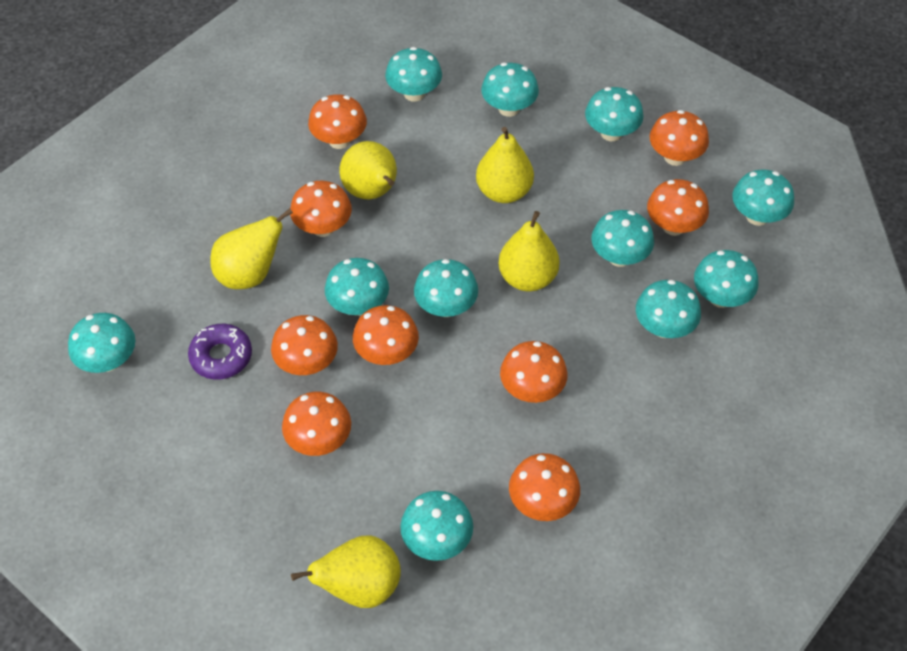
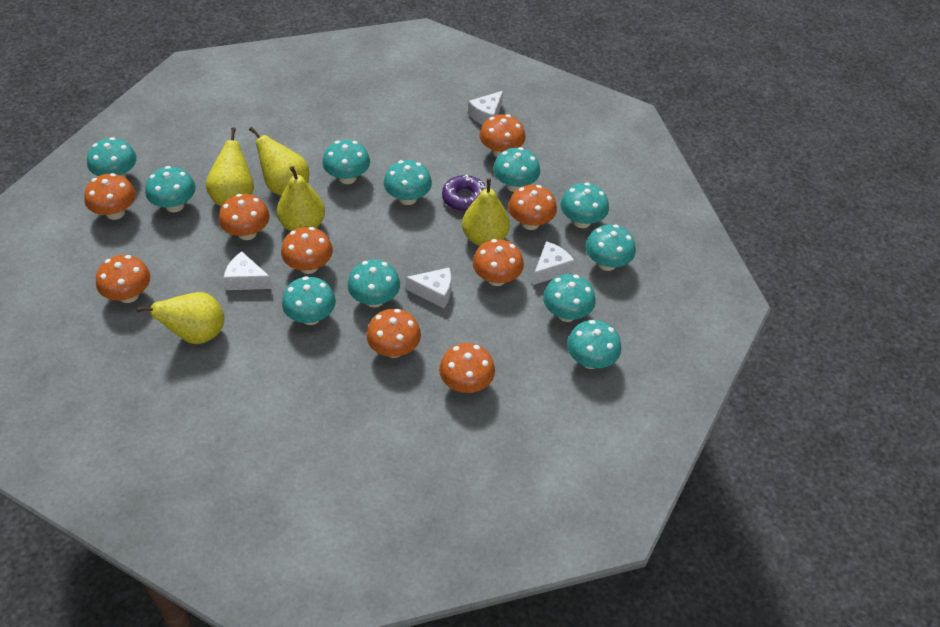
white cheese: none = 0 -> [224,252,272,290] [406,268,451,308] [468,91,503,125] [533,241,575,285] = 4

